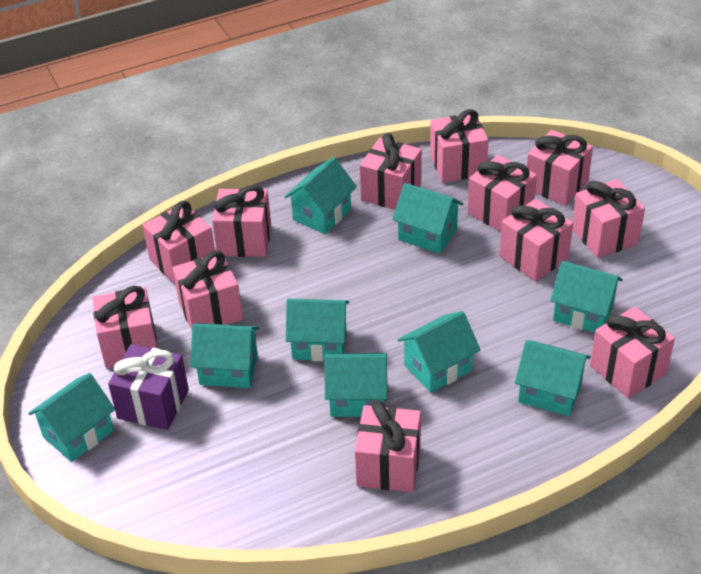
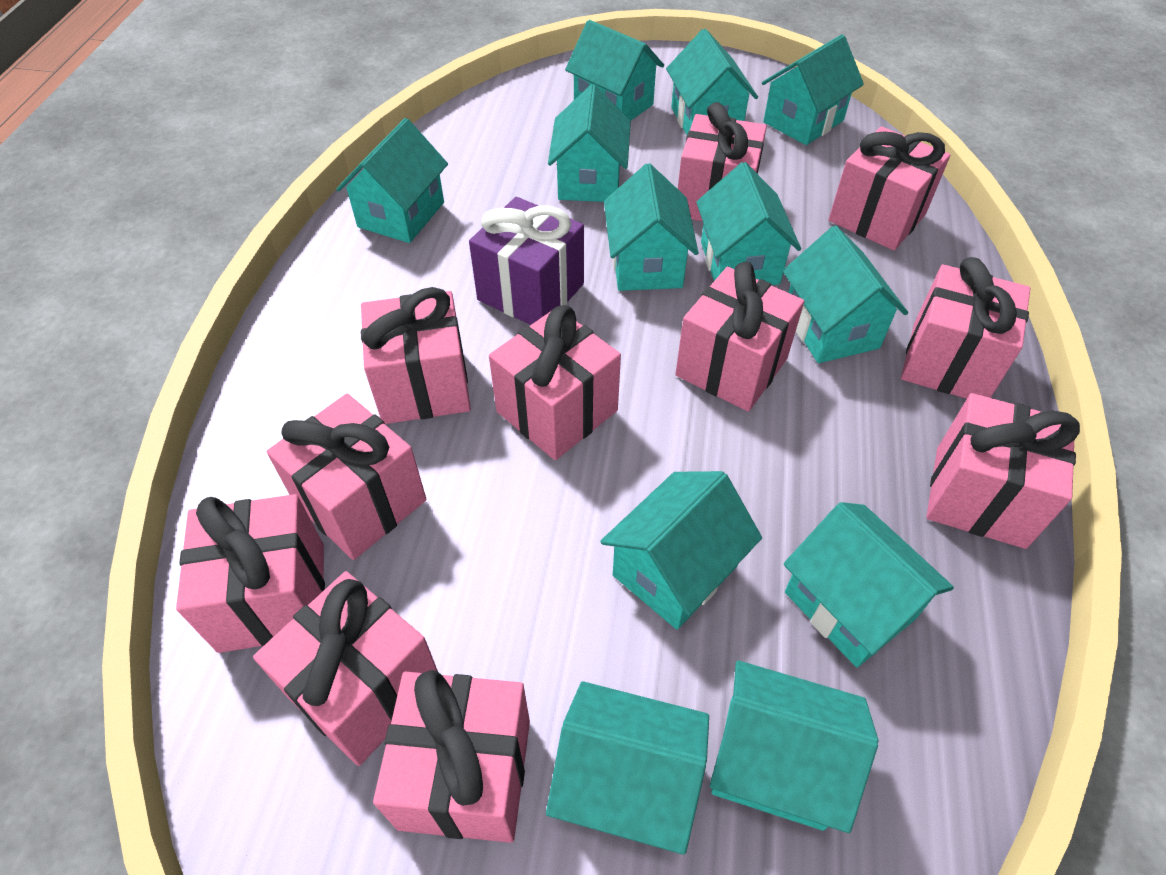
pink gift: [92,286,158,368] [143,201,215,285] [173,251,243,330] [212,185,271,257] [355,400,421,492] [360,133,422,210] [430,109,489,183] [467,155,537,231] [499,199,573,281] [527,130,593,206] [572,179,645,258] [590,307,675,398] = 12 -> [176,494,325,653] [253,571,438,766] [267,394,426,560] [361,287,471,424] [373,670,530,843] [489,305,621,460] [676,262,805,412] [678,102,767,221] [829,127,950,250] [901,257,1031,399] [926,393,1080,549] = 11
turquoise house: [28,373,115,462] [190,323,259,388] [284,157,357,234] [286,299,349,361] [324,353,387,417] [392,183,463,254] [397,311,480,393] [515,340,590,416] [550,261,623,333] = 9 -> [336,118,448,243] [546,681,709,855] [548,84,631,202] [565,20,664,121] [600,471,762,630] [604,163,699,291] [666,29,758,135] [696,162,801,285] [710,660,878,833] [762,34,864,145] [783,226,908,363] [784,502,954,667] = 12

